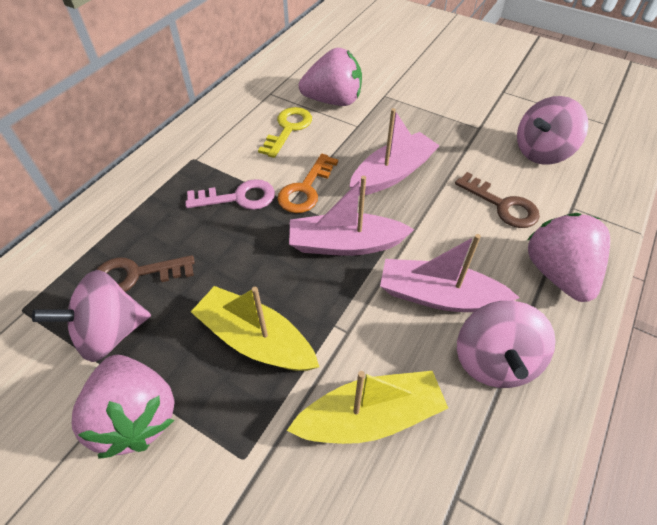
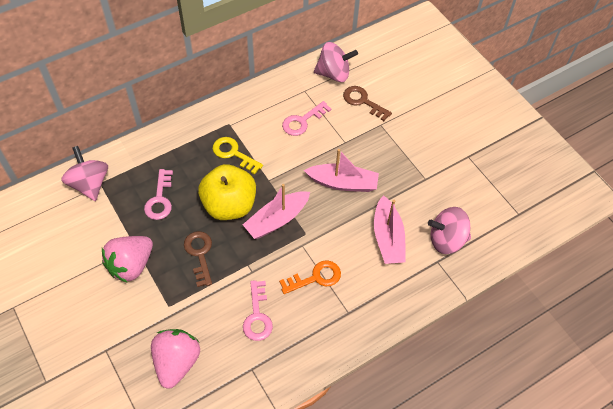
pink key: [185,179,275,210] = 1 -> [144,169,173,220] [243,280,273,341] [282,101,331,136] = 3
pink strawberry: [72,355,175,459] [299,48,362,106] [527,213,610,302] = 3 -> [102,236,153,283] [151,329,200,389] = 2
yellow apple: none = 0 -> [198,164,256,220] = 1
yellow boat: [191,286,319,371] [287,371,448,444] = 2 -> none = 0

